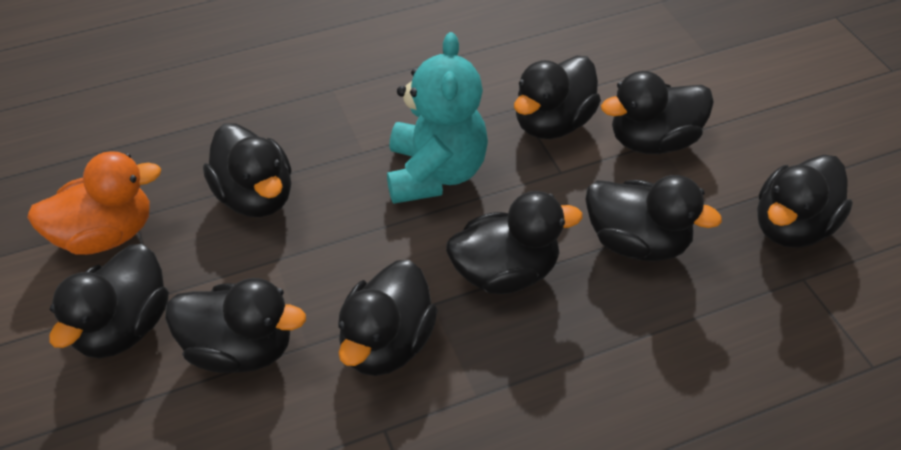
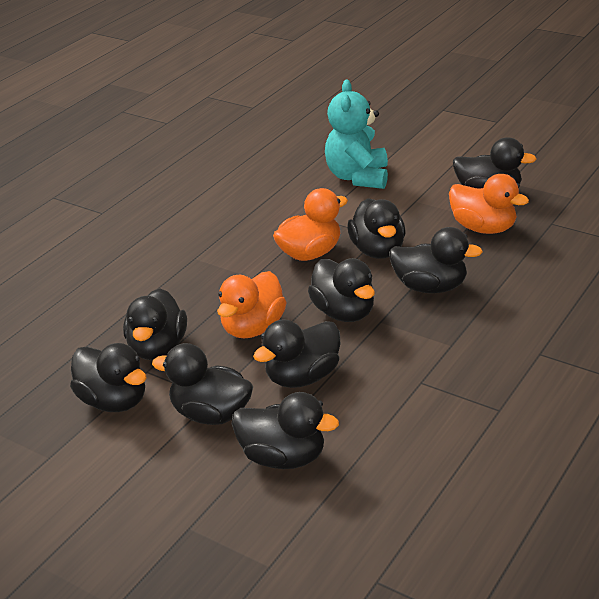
orange duck: [27,151,161,255] = 1 -> [217,271,287,338] [273,188,348,261] [449,174,529,234] = 3

